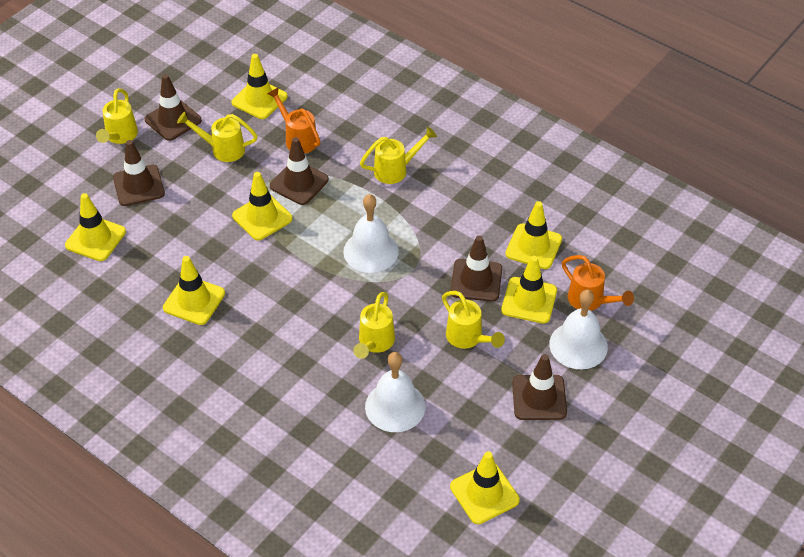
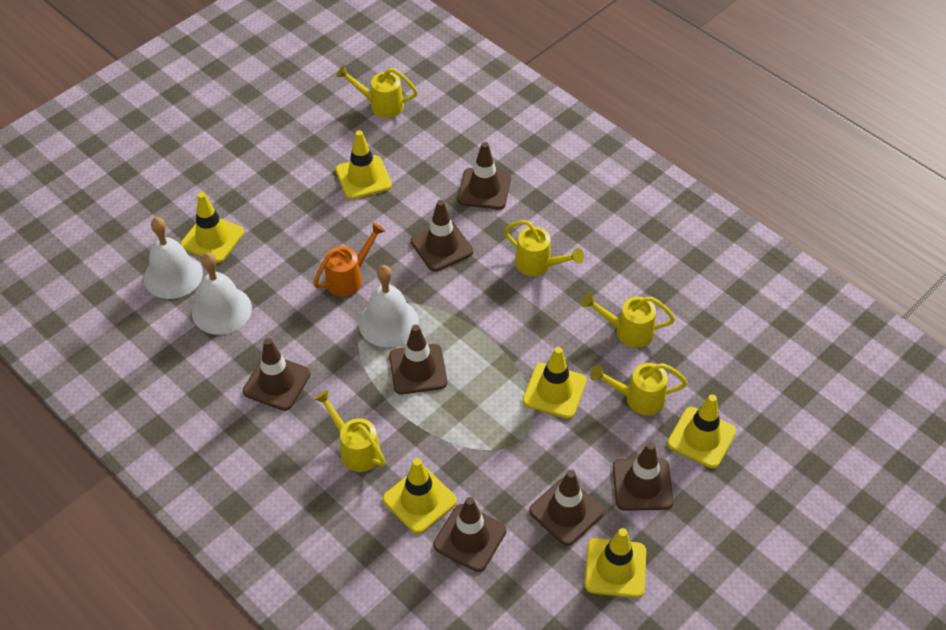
brown traffic cone: [113,140,165,206] [145,74,202,141] [270,137,329,205] [450,235,502,302] [512,354,567,420] = 5 -> [243,338,311,411] [389,325,447,394] [411,200,473,272] [433,497,507,572] [458,142,511,210] [529,470,604,546] [613,442,673,511] = 7
orange watering can: [267,87,320,153] [562,255,634,311] = 2 -> [313,223,385,296] = 1
yellow traffic cone: [65,193,126,261] [163,256,225,325] [232,54,288,119] [232,172,293,241] [450,451,520,524] [501,256,557,324] [505,201,562,269] = 7 -> [180,192,244,263] [335,130,392,200] [383,458,457,534] [523,347,587,419] [585,528,646,598] [667,394,736,469] = 6

